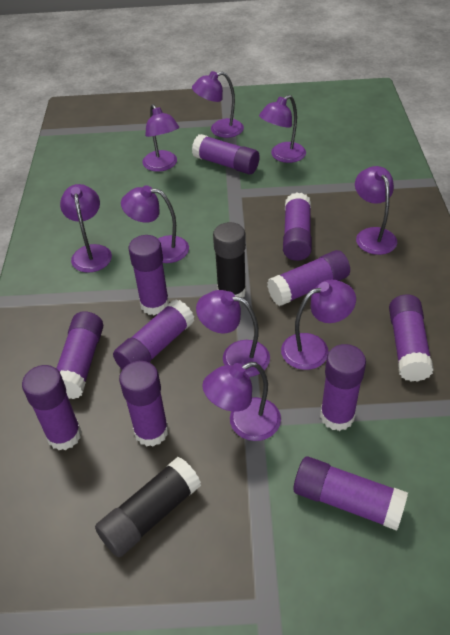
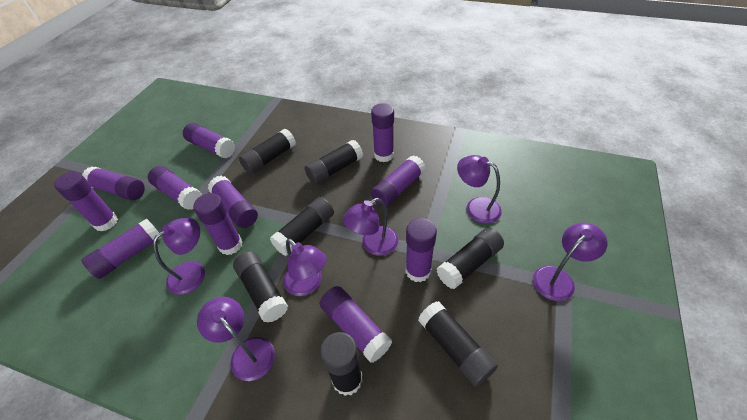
black glue stick: [95,457,201,557] [213,222,246,298] = 2 -> [233,251,288,323] [239,129,296,174] [270,197,334,256] [304,140,363,184] [320,332,363,396] [418,301,498,387] [436,228,504,289] = 7
purple lamp: [60,184,112,273] [121,185,189,263] [143,104,179,172] [192,71,244,138] [196,290,270,377] [202,362,281,441] [259,95,306,163] [281,280,356,370] [355,166,397,255] = 9 -> [153,218,205,295] [197,297,275,381] [283,239,327,296] [343,198,398,256] [457,155,502,224] [533,222,608,301] = 6

